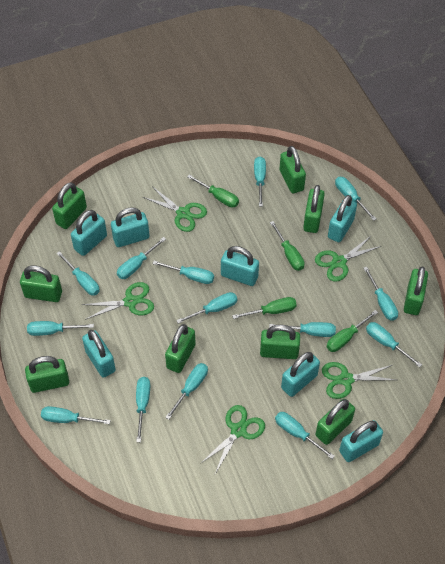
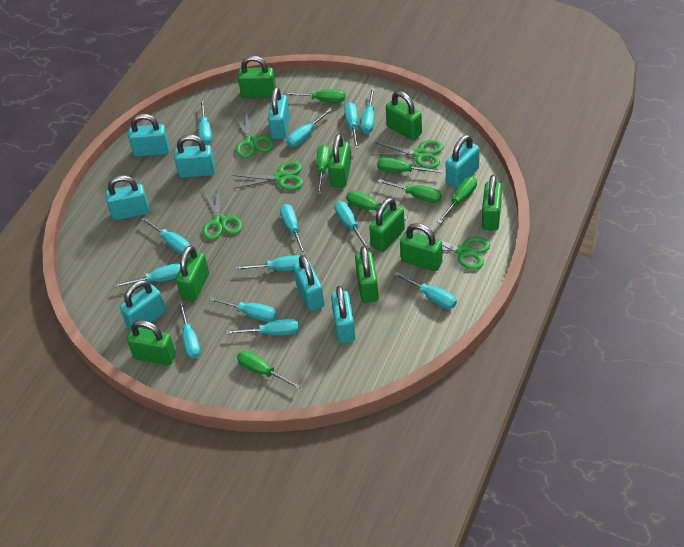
green screwdriver: [187,175,239,207] [232,297,297,319] [270,221,305,271] [327,310,378,352] = 4 -> [237,351,301,390] [284,89,346,102] [316,145,330,195] [346,191,407,220] [377,157,443,173] [378,179,442,203] [437,176,477,224] = 7
turquoise padlock: [71,210,107,256] [82,330,116,378] [111,207,150,247] [221,246,259,286] [281,352,320,397] [328,195,357,242] [339,420,383,462] = 7 -> [106,175,149,220] [120,280,166,330] [128,114,170,157] [174,135,215,178] [268,87,290,139] [293,255,324,311] [331,286,356,343] [446,135,480,188] = 8
turquoise screwdriver: [27,321,94,336] [41,406,111,424] [56,251,100,295] [117,237,166,279] [136,377,150,442] [152,261,214,284] [165,363,208,420] [176,292,237,324] [254,157,266,207] [269,322,336,337] [275,412,335,459] [335,177,376,221] [363,267,398,321] [366,322,422,368] = 14 -> [114,263,180,288] [141,217,190,254] [178,301,201,359] [199,100,212,145] [209,297,277,322] [226,319,299,336] [235,255,301,271] [280,204,306,255] [287,108,333,147] [335,201,370,250] [344,102,359,149] [361,88,375,134] [394,272,457,309] = 13

